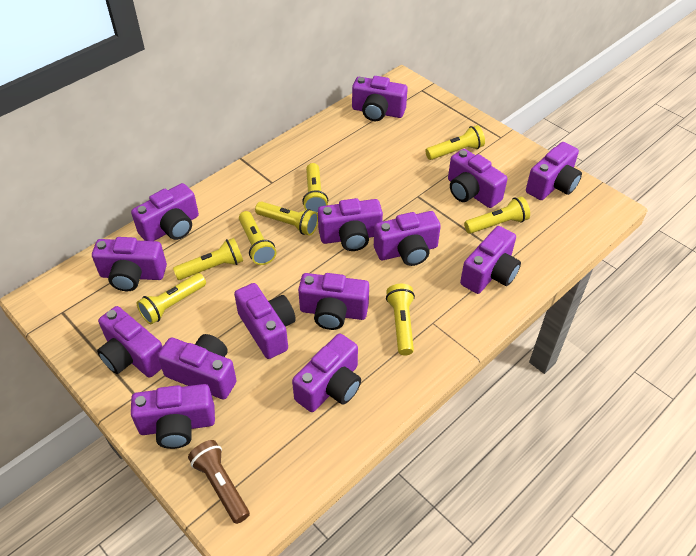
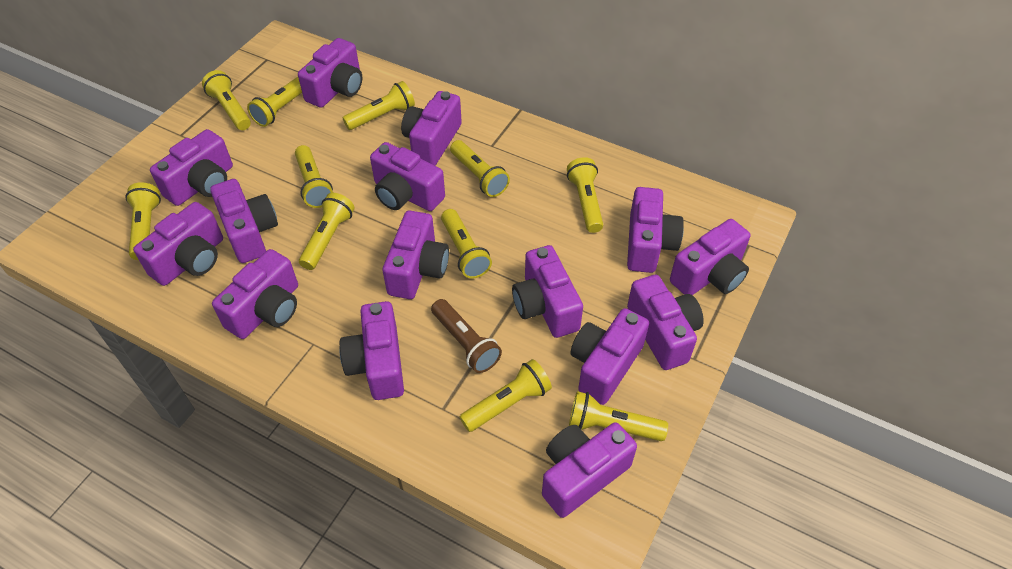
purple camera: [92,237,167,291] [97,306,163,378] [131,183,199,241] [131,384,215,449] [158,334,237,400] [234,283,296,359] [292,334,361,412] [298,273,369,330] [318,198,383,251] [352,76,408,121] [374,211,441,266] [448,149,507,208] [460,226,521,294] [526,142,582,200] = 14 -> [133,202,223,286] [150,129,233,206] [210,179,278,263] [212,249,298,339] [298,38,362,108] [339,301,404,400] [370,142,445,211] [382,210,449,299] [401,91,462,165] [512,245,583,338] [542,422,637,518] [571,308,649,405] [627,187,684,273] [627,275,704,370] [670,219,750,295] = 15
yellow flashlight: [137,273,206,324] [173,238,243,280] [239,211,276,265] [255,201,318,236] [302,163,328,213] [386,284,415,355] [425,125,485,160] [464,196,530,234] = 8 -> [125,182,161,260] [202,70,251,130] [247,77,302,127] [295,145,333,208] [299,193,354,270] [343,81,415,130] [441,209,492,279] [450,140,510,197] [460,359,552,432] [567,157,603,233] [569,391,668,441] = 11

